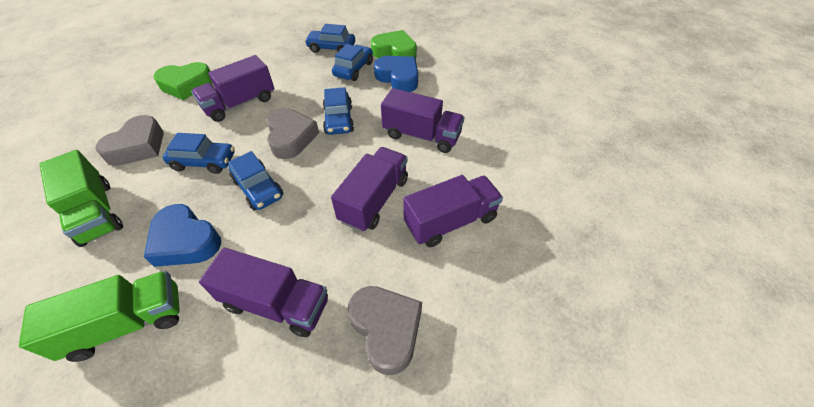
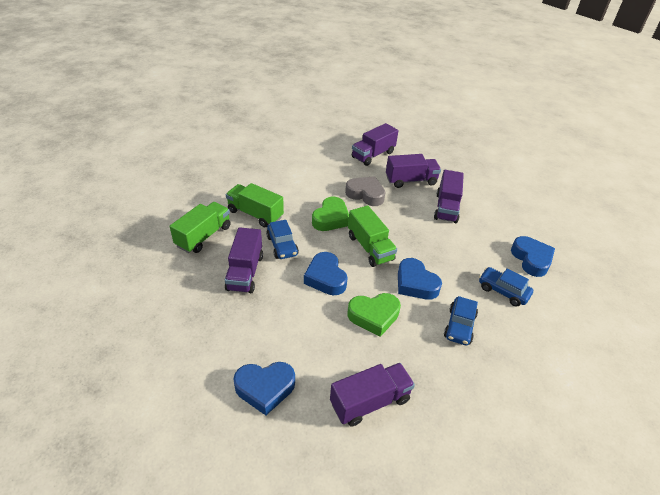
blue car: [163,133,235,174] [228,151,283,210] [305,24,355,53] [323,87,354,135] [332,44,373,81] = 5 -> [266,220,299,259] [444,296,478,345] [479,267,533,307] = 3
blue heart: [144,204,221,267] [374,56,418,92] = 2 -> [233,362,295,415] [304,252,348,295] [398,258,442,300] [511,236,555,277] = 4
green truck: [19,271,180,362] [39,150,123,247] = 2 -> [170,202,231,253] [226,183,284,227] [348,205,397,267] = 3
grey heart: [95,115,164,166] [266,108,319,159] [348,286,422,375] = 3 -> [345,176,385,206] = 1

